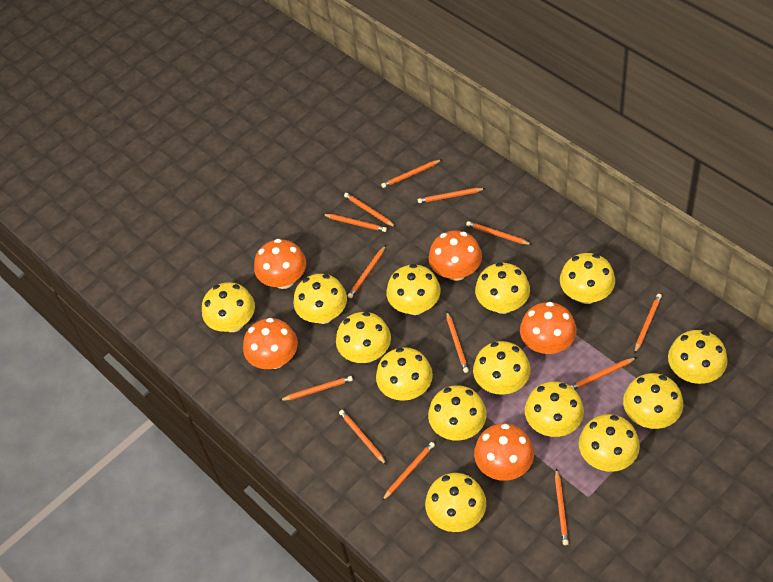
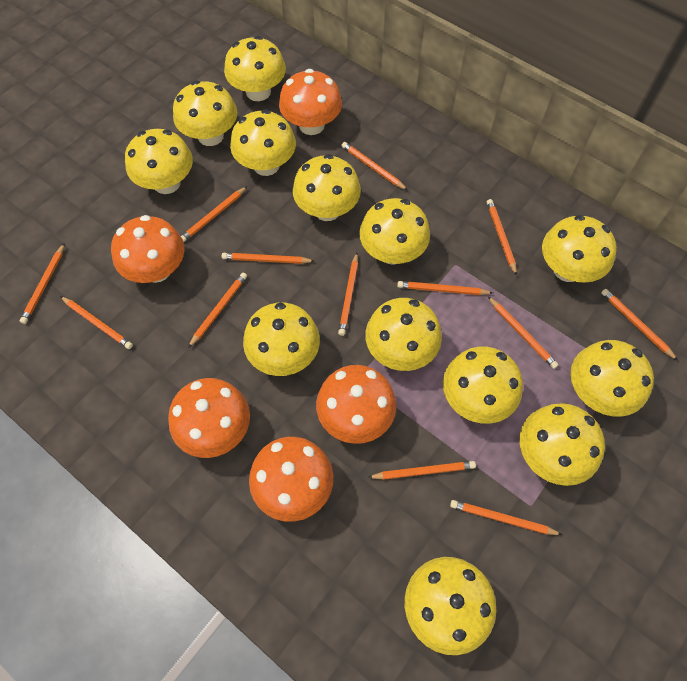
yellow mushroom: [202,282,255,332] [293,274,347,324] [336,312,391,363] [376,347,433,401] [386,264,441,315] [425,473,486,532] [428,385,487,441] [473,341,531,395] [475,262,530,314] [525,382,584,437] [560,253,615,304] [579,414,640,472] [623,373,683,429] [668,330,728,384] = 14 -> [125,129,193,194] [173,81,237,146] [224,36,286,101] [230,109,296,176] [243,302,320,376] [293,154,361,221] [359,198,430,265] [365,298,442,371] [405,557,496,655] [443,346,523,424] [520,403,605,486] [542,215,617,283] [571,340,654,417] = 13

